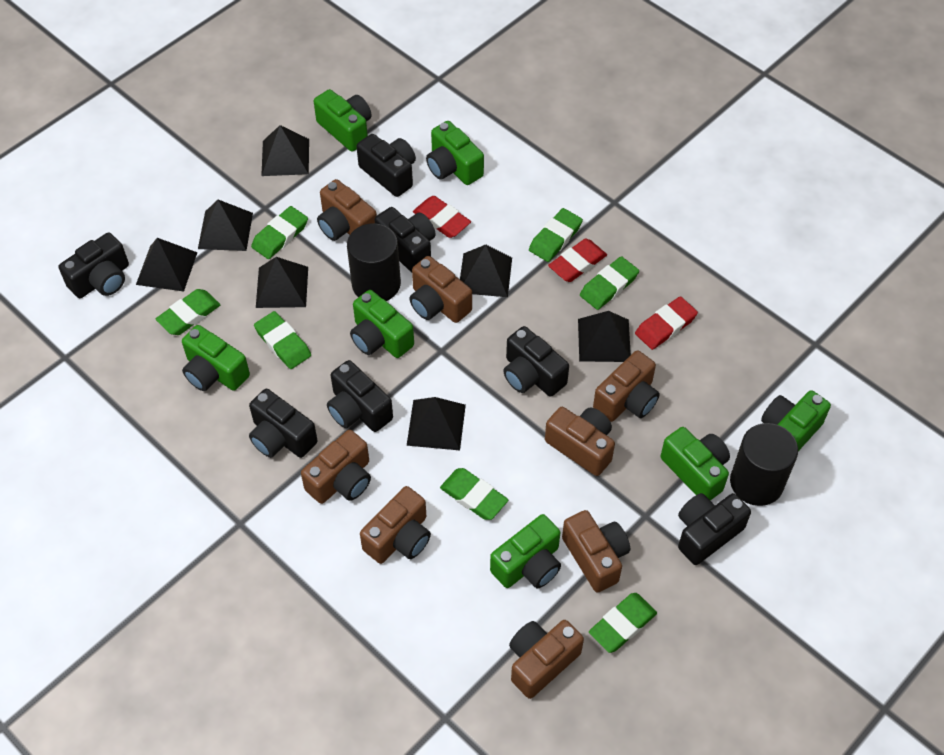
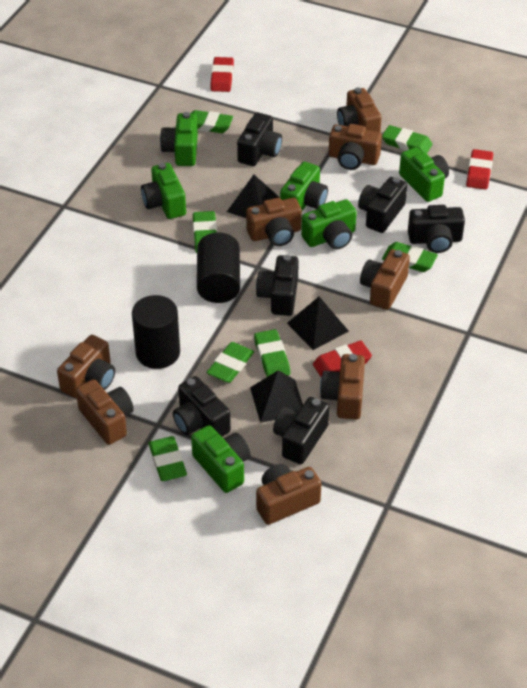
black camera: [59,232,129,298] [249,389,318,458] [327,360,393,432] [356,134,416,197] [375,207,436,273] [503,326,569,397] [678,493,751,565] = 7 -> [173,376,231,437] [237,113,282,166] [256,255,299,316] [273,397,329,464] [358,177,407,233] [408,205,465,253] = 6
black pyramid: [136,238,198,292] [198,200,253,251] [256,257,308,308] [261,125,309,176] [407,397,466,450] [460,245,512,297] [578,311,631,362] = 7 -> [227,175,280,218] [250,370,303,423] [287,297,349,350] = 3
green camera: [182,325,250,391] [314,89,372,152] [350,290,414,358] [426,121,484,185] [490,514,561,588] [661,427,730,500] [761,390,831,451] = 7 -> [141,163,186,219] [160,112,198,166] [191,425,251,493] [280,162,328,211] [301,199,357,250] [399,147,449,202] = 6

